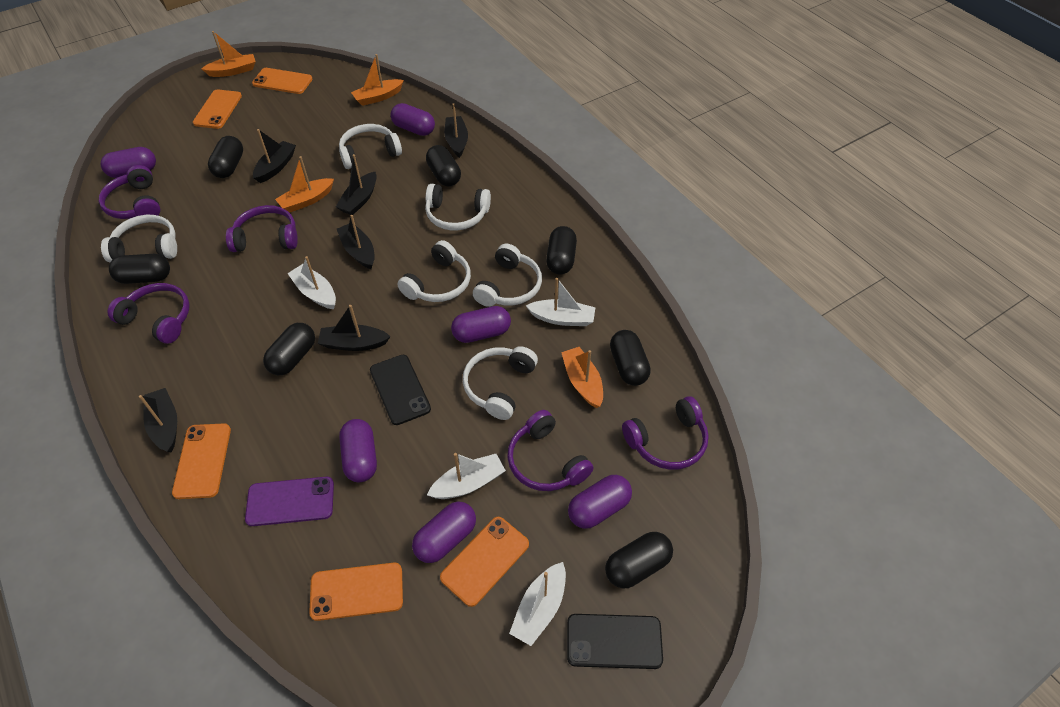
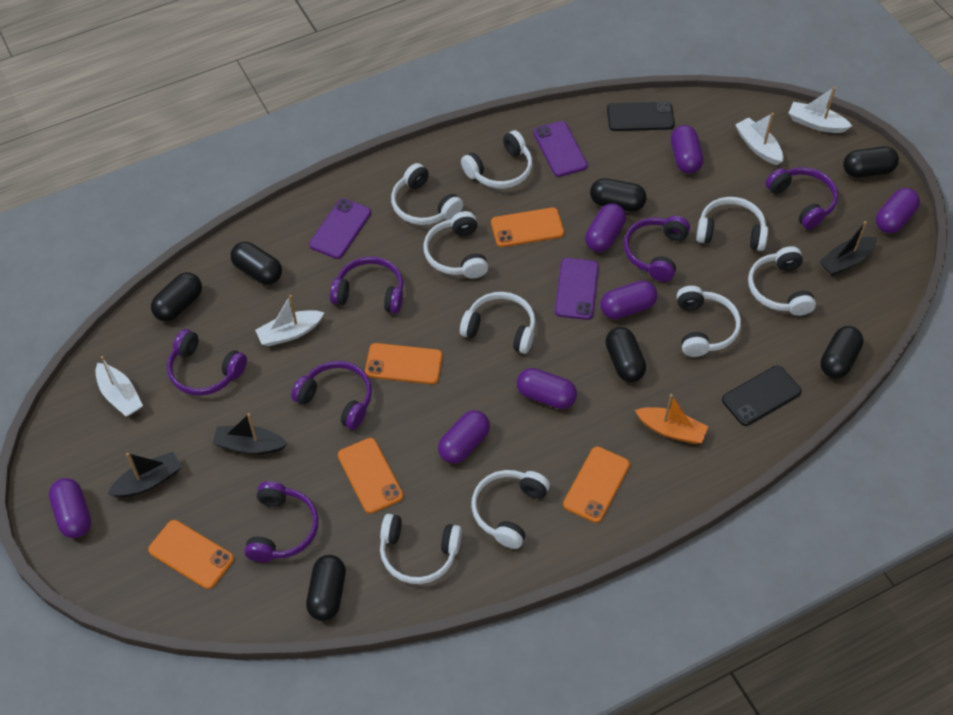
black boat: [139,388,177,452] [253,129,296,183] [318,305,391,351] [336,154,377,215] [337,215,375,269] [444,103,468,158] = 6 -> [108,452,181,497] [212,413,288,454] [820,221,877,276] = 3
orange boat: [201,31,256,77] [275,156,334,213] [351,54,404,106] [561,347,603,408] = 4 -> [635,394,708,444] = 1
purple capsule: [101,147,156,178] [339,419,377,482] [391,103,435,136] [412,501,476,563] [451,306,511,343] [568,475,632,529] = 6 -> [49,478,91,538] [438,410,490,464] [517,368,577,409] [585,203,626,252] [600,280,657,319] [671,125,703,174] [876,188,920,234] = 7
purple headphones: [99,165,160,219] [107,283,190,344] [226,205,298,252] [507,410,594,491] [622,396,709,470] = 5 -> [167,329,247,396] [244,481,319,562] [291,361,372,430] [330,256,403,314] [624,216,690,282] [766,167,838,229] = 6
purple phone: [245,477,334,526] = 1 -> [309,198,371,259] [533,121,588,177] [555,258,599,320] = 3
white headphones: [101,215,177,262] [339,124,402,169] [397,240,471,302] [425,184,491,230] [463,346,538,420] [473,244,542,307] = 6 -> [380,514,462,584] [391,163,463,225] [423,211,488,279] [460,292,536,354] [461,130,532,189] [471,470,550,549] [677,286,741,357] [696,197,768,251] [748,246,816,316] = 9

